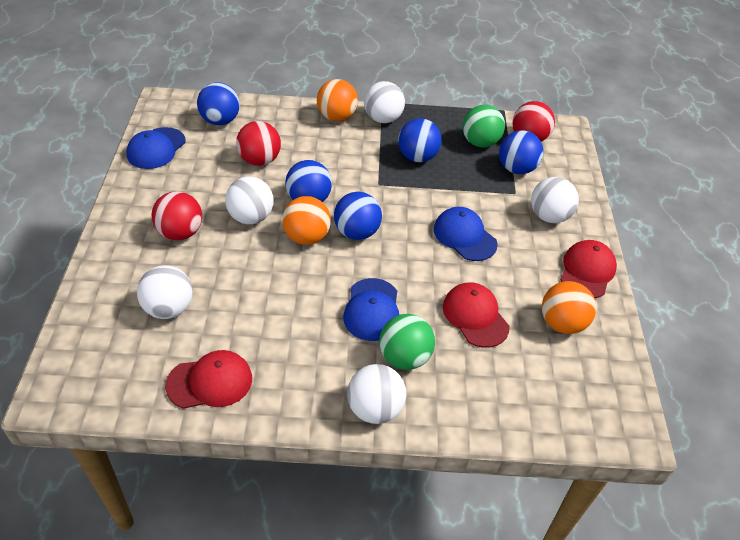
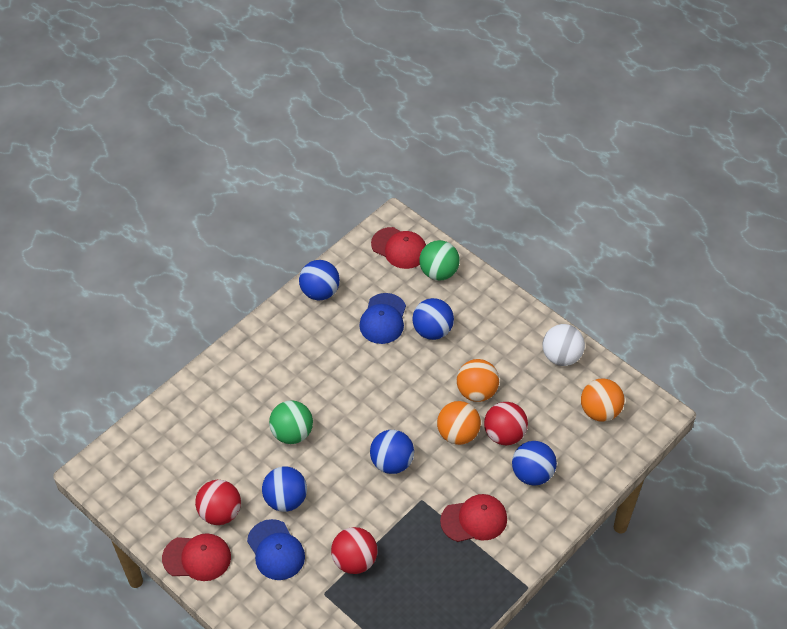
blue cap: [126,127,186,169] [343,278,399,341] [434,207,498,261] = 3 -> [247,519,305,580] [359,293,406,344] = 2
white ball: [137,265,193,319] [225,177,274,224] [347,364,406,424] [364,81,405,123] [531,177,579,223] = 5 -> [543,324,585,366] = 1

